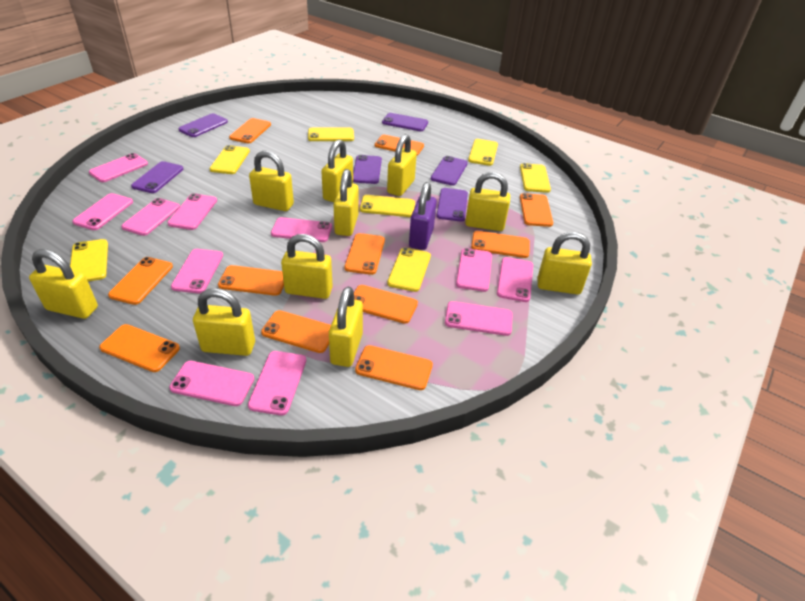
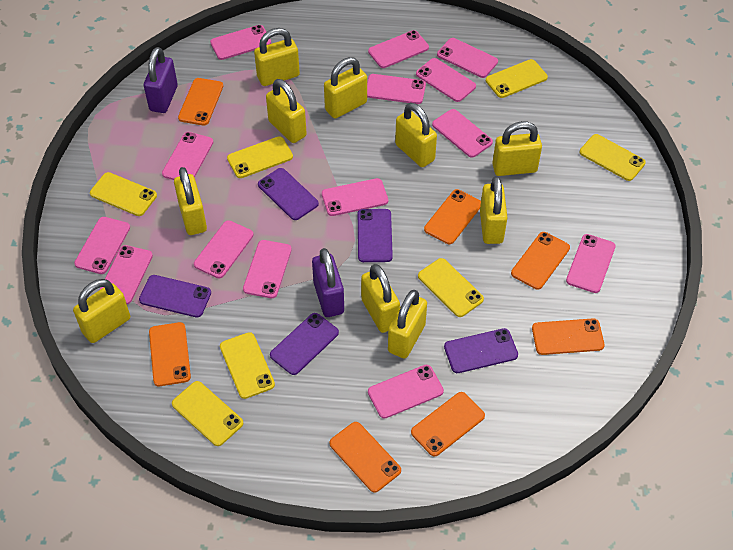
orange phone: [99,324,180,372] [108,257,173,305] [218,265,284,296] [229,118,271,143] [261,310,331,353] [344,233,385,275] [354,285,418,324] [355,345,433,390] [375,135,424,156] [471,231,530,258] [520,193,553,227] = 11 -> [149,322,191,386] [178,78,223,126] [329,422,401,493] [411,392,485,456] [424,189,481,244] [511,232,570,290] [532,318,605,355] = 7
pink phone: [72,193,133,230] [89,153,148,182] [121,198,180,236] [167,193,217,230] [169,361,254,406] [171,249,223,293] [248,351,306,415] [271,217,332,242] [445,301,512,336] [456,248,492,292] [497,257,533,302] = 11 -> [74,217,130,274] [99,245,153,304] [162,132,213,180] [194,221,254,278] [210,25,271,60] [243,240,292,298] [322,178,388,216] [367,74,426,104] [368,30,429,68] [368,365,444,419] [416,58,476,102] [432,109,493,158] [437,38,498,78] [566,234,616,293] = 14
purple padlock: [409,182,437,250] = 1 -> [144,47,178,113] [312,248,344,317] = 2
purple phone: [131,161,183,193] [178,113,228,137] [353,155,382,184] [382,113,428,131] [431,156,468,186] [437,188,468,222] = 6 -> [139,275,211,318] [258,168,319,220] [270,313,339,375] [358,209,393,262] [444,328,518,373] = 5

